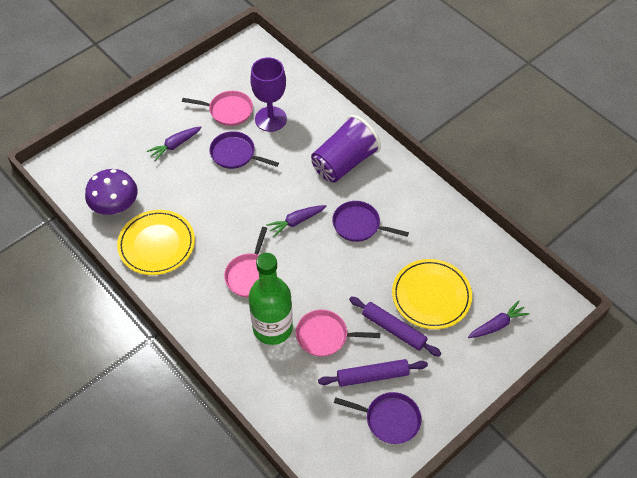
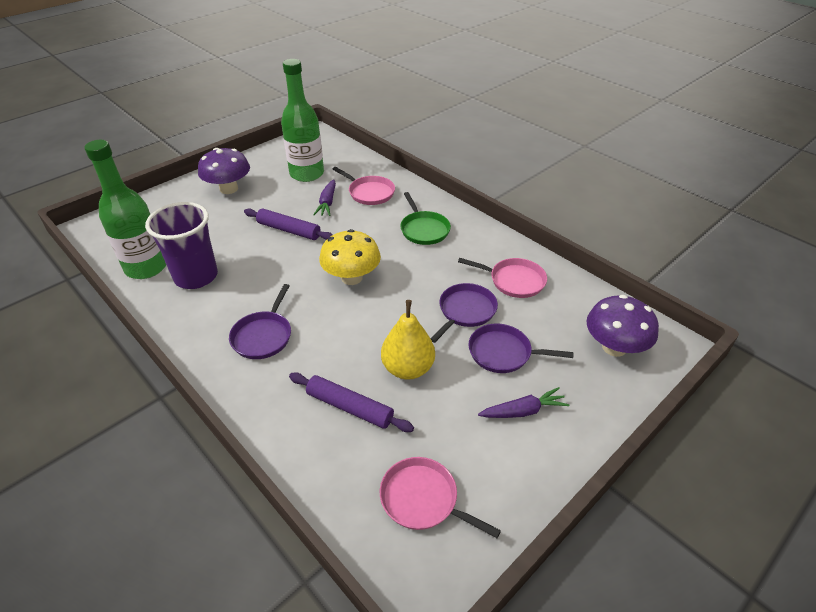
green bottle: [249,253,293,345] = 1 -> [84,140,166,279] [281,59,324,182] = 2
green pan: none = 0 -> [400,192,451,245] = 1
purple carrot: [147,126,202,161] [266,205,326,237] [468,300,530,338] = 3 -> [313,179,336,216] [478,387,569,418] = 2
purple goblet: [250,57,287,132] = 1 -> none = 0
purple mushroom: [85,169,137,215] = 1 -> [198,148,250,194] [586,295,659,357] = 2
yellow mushroom: none = 0 -> [319,229,381,285] = 1
yellow pear: none = 0 -> [381,300,435,380] = 1
yellow plate: [117,210,195,275] [392,259,472,329] = 2 -> none = 0

